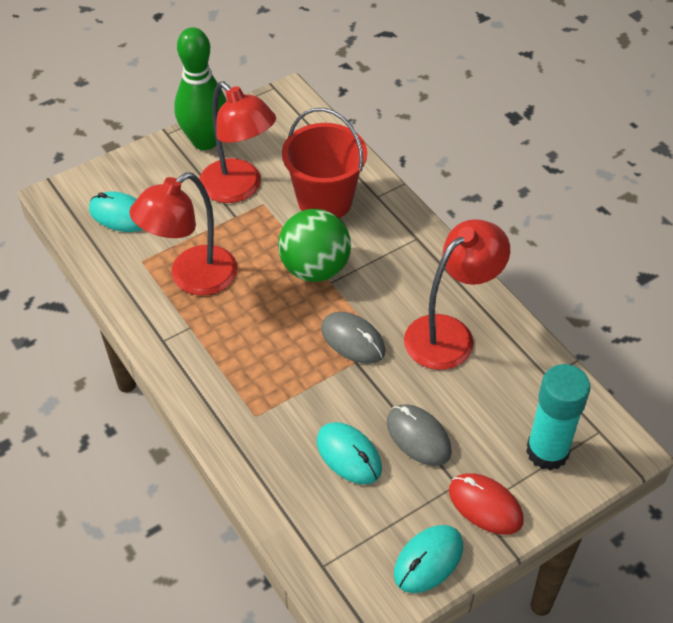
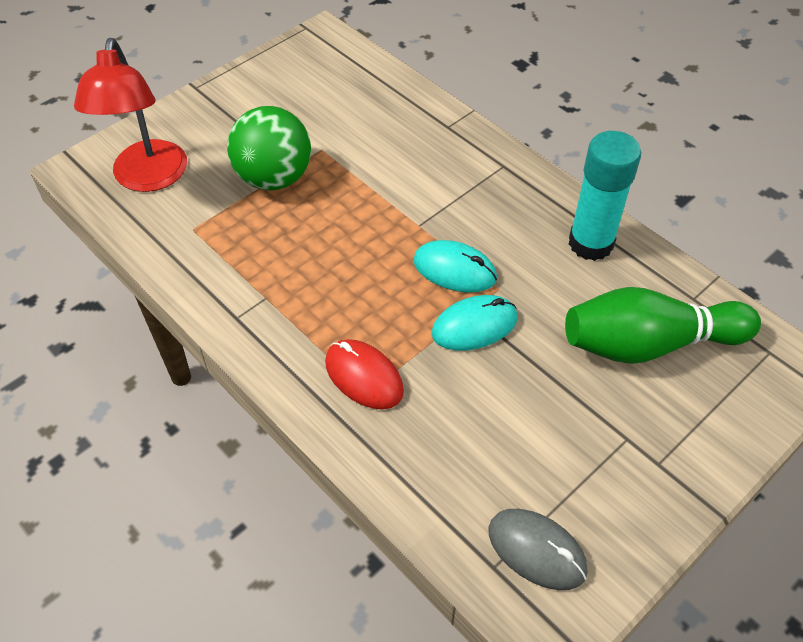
grey mouse: [321,312,386,364] [387,404,452,466] = 2 -> [489,509,588,590] = 1
red bucket: [282,108,367,218] = 1 -> none = 0
red lamp: [129,172,237,296] [199,81,276,203] [404,219,510,370] = 3 -> [74,38,187,192] = 1
turquoise mouse: [89,192,143,232] [317,422,382,484] [394,525,463,593] = 3 -> [413,240,497,292] [431,295,518,351] = 2

